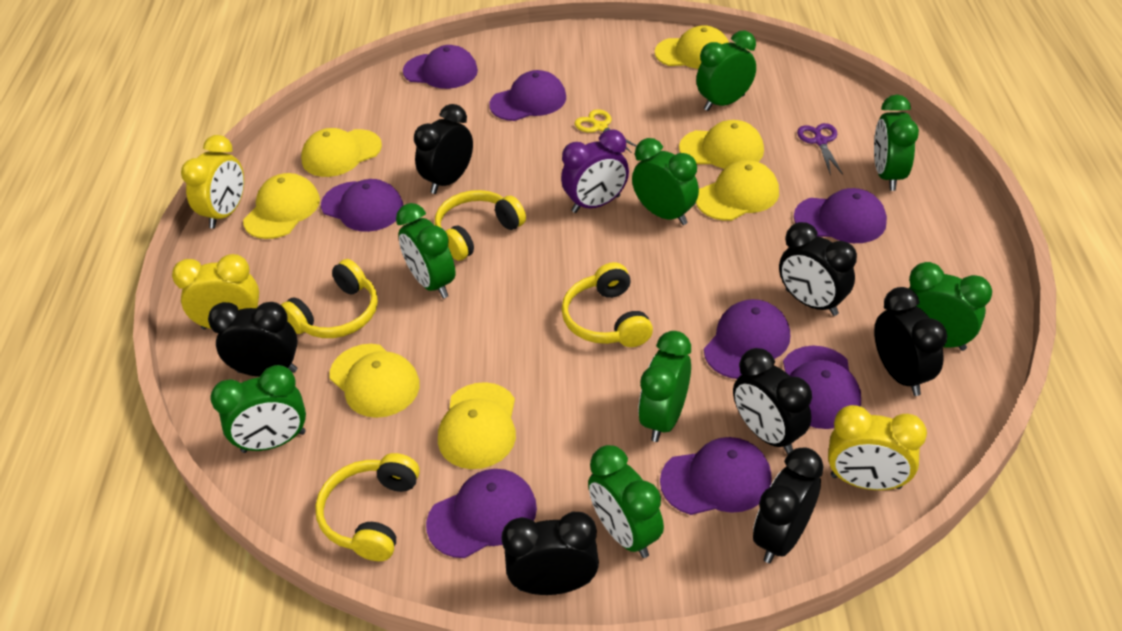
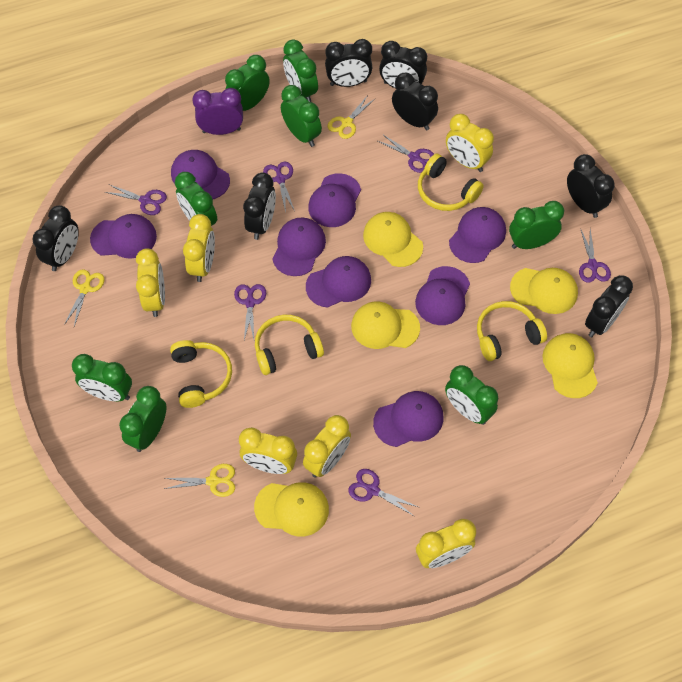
purple scissors: [797,123,843,176] = 1 -> [105,185,167,215] [234,284,266,340] [263,162,295,213] [348,469,418,516] [378,134,434,173] [579,228,611,283] = 6
yellow cap: [243,173,320,239] [301,128,382,177] [329,344,420,418] [438,382,516,469] [655,25,729,69] [679,120,764,169] [696,160,779,221] = 7 -> [254,482,329,537] [351,302,420,349] [363,212,423,267] [510,268,578,314] [542,333,598,398] = 5
yellow clock: [172,254,259,330] [181,135,244,229] [828,405,927,490] = 3 -> [136,248,165,317] [183,214,215,282] [239,427,297,474] [303,415,351,478] [416,519,476,568] [446,114,494,172] = 6
yellow scissors: [575,109,637,153] = 1 -> [64,269,104,326] [164,464,235,497] [327,95,375,139] = 3

